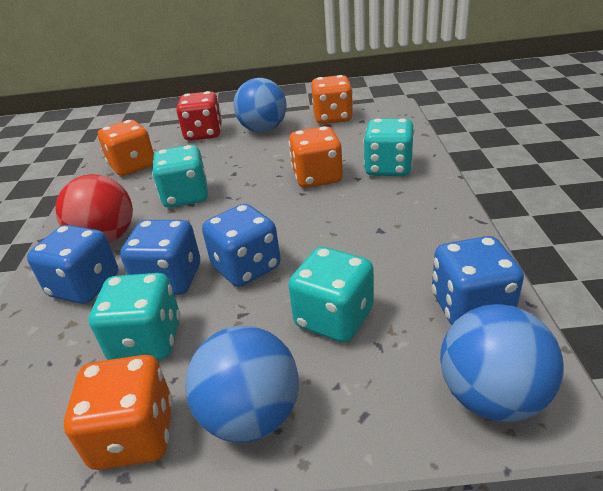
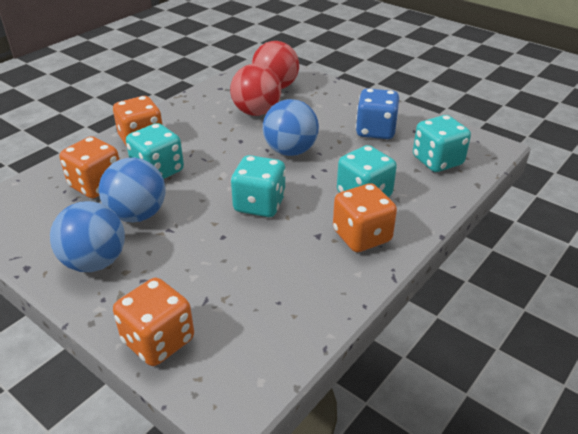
blue dice: [27,225,118,304] [120,220,200,295] [202,204,281,287] [432,236,524,325] = 4 -> [356,88,399,139] = 1
red ball: [55,174,133,243] = 1 -> [230,64,281,116] [252,41,299,89] = 2
red dice: [177,91,222,141] = 1 -> none = 0

